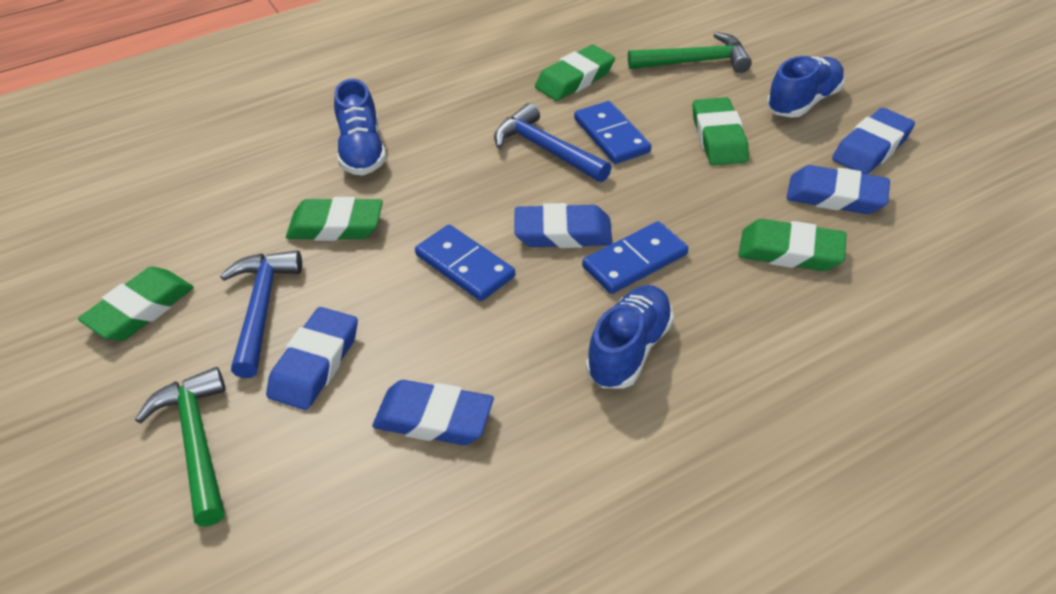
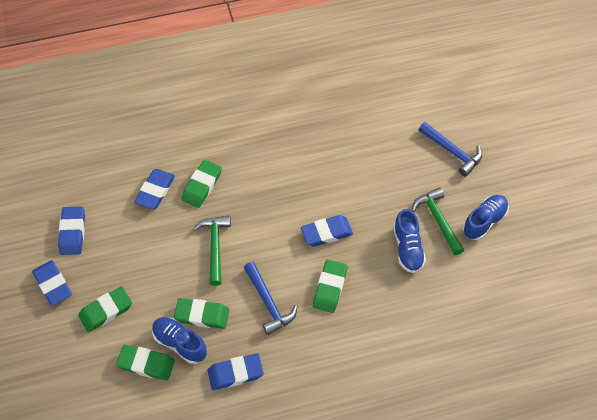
blue domino: [415,225,515,301] [574,101,651,164] [582,221,688,294] = 3 -> none = 0

